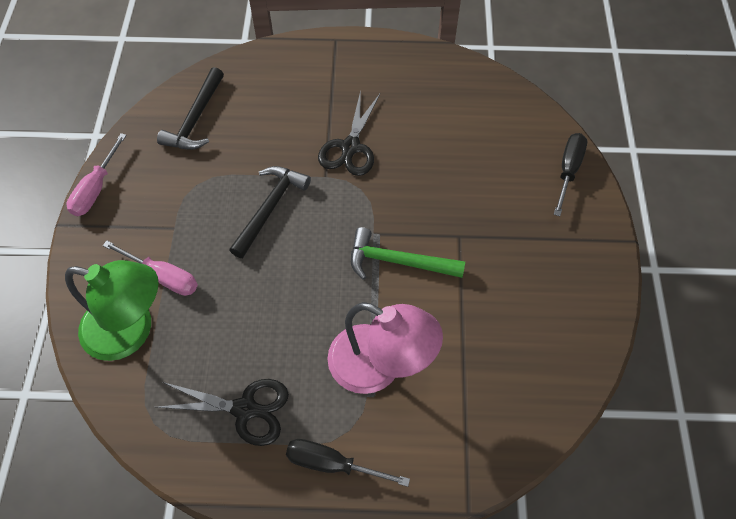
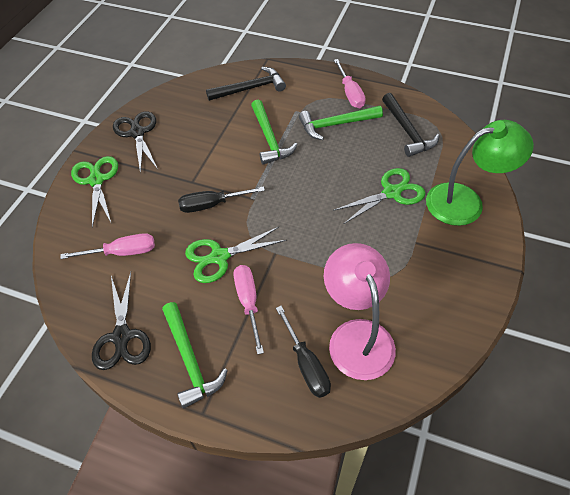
green hammer: [351,227,465,280] = 1 -> [162,302,228,409] [251,100,298,165] [299,106,383,140] = 3
green scissors: none = 0 -> [71,156,118,227] [185,227,287,283] [333,168,426,224] = 3
pink screwdriver: [67,133,127,216] [103,241,198,296] = 2 -> [60,233,155,259] [233,265,264,355] [334,59,366,108] = 3

